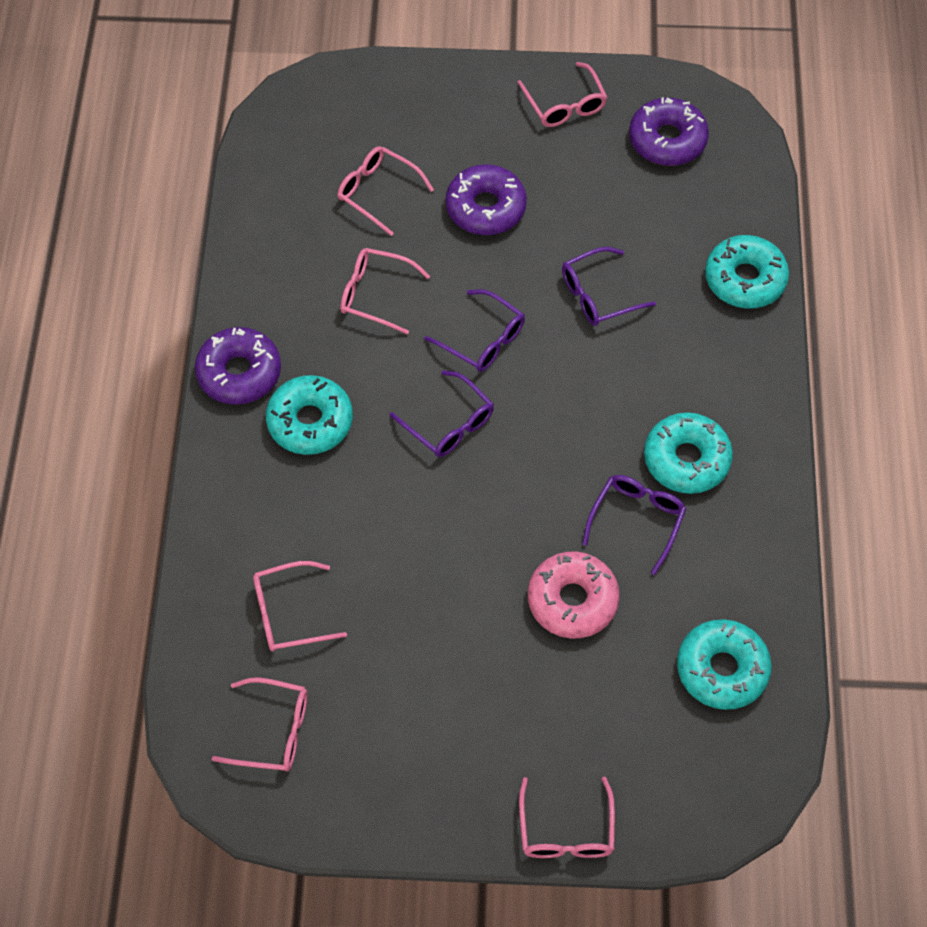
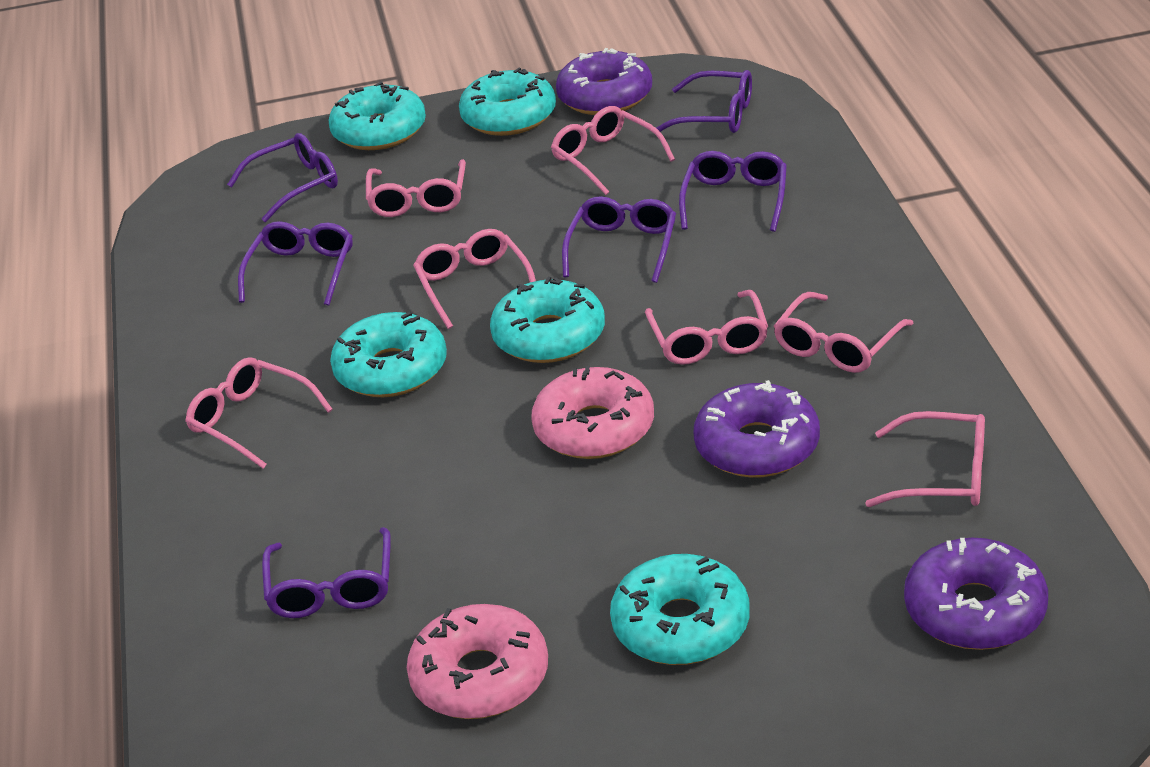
pink donut: [528,552,620,638] = 1 -> [407,604,548,719] [531,366,654,459] = 2
pink glasses: [212,677,308,772] [253,561,347,651] [337,146,434,236] [340,248,430,334] [517,62,607,127] [519,777,615,858] = 6 -> [185,357,333,469] [366,159,466,217] [413,229,536,329] [551,106,675,195] [645,290,768,365] [774,292,914,373] [865,411,985,507] = 7
purple glasses: [390,370,494,457] [424,289,525,372] [562,247,656,326] [582,475,686,575] = 4 -> [227,133,338,222] [238,221,353,306] [262,527,391,618] [562,196,676,283] [656,70,752,133] [679,151,787,232] = 6
turquoise donut: [266,375,353,455] [644,413,733,494] [677,619,772,710] [705,235,789,309] = 4 -> [329,82,426,150] [330,312,447,397] [459,68,556,136] [490,277,605,363] [610,554,750,665] = 5

